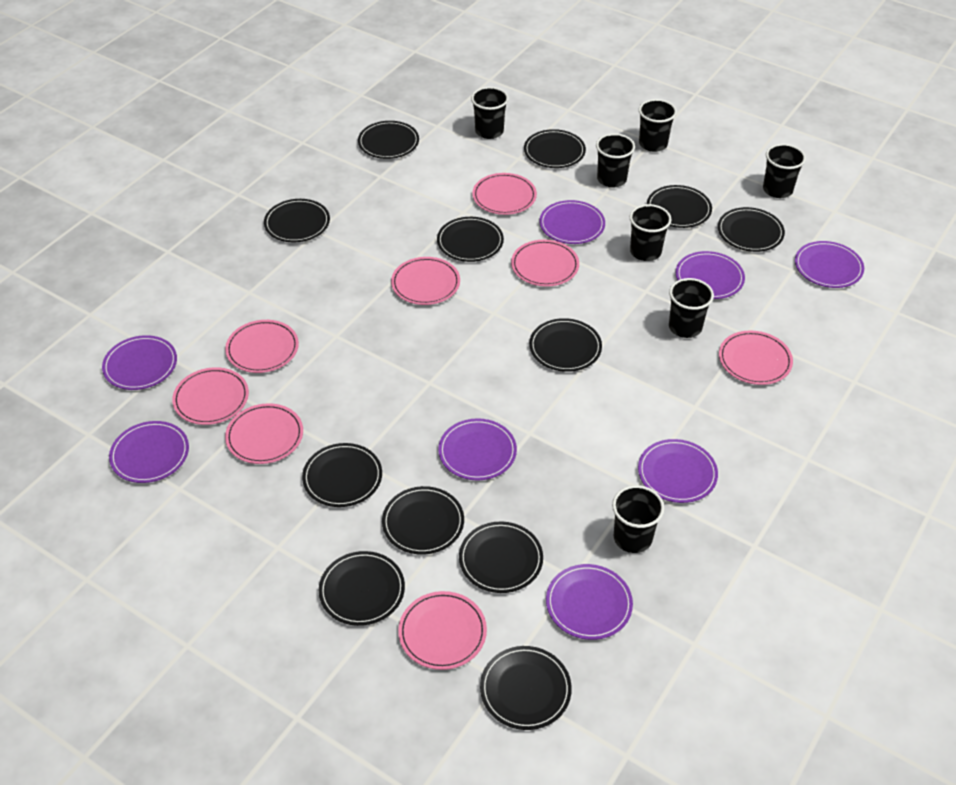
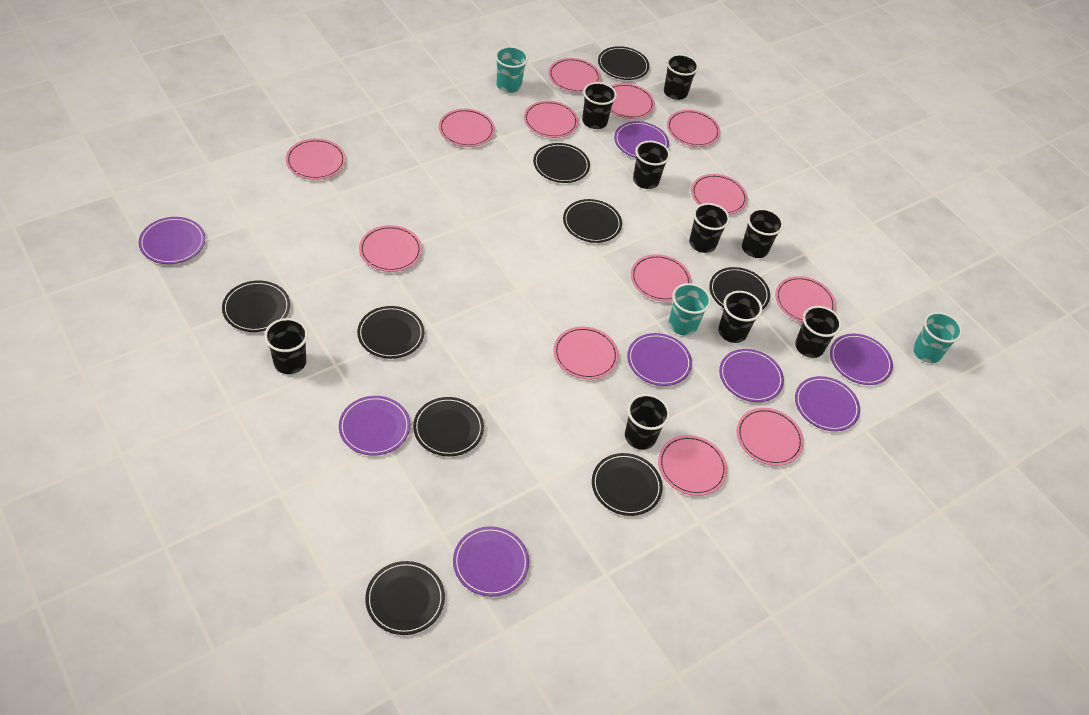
black cup: [471,87,509,139] [596,133,635,187] [612,485,664,553] [630,204,672,261] [639,99,677,152] [669,278,714,338] [763,144,806,198] = 7 -> [264,318,308,374] [582,82,617,129] [625,394,670,450] [633,141,670,189] [664,54,699,100] [689,203,730,253] [718,291,762,343] [742,208,784,258] [795,306,842,358] = 9
black plate: [264,199,330,243] [302,443,382,507] [319,551,405,626] [358,121,419,159] [382,486,464,555] [437,217,504,262] [459,521,543,593] [480,646,572,730] [524,129,586,168] [529,318,602,372] [647,185,712,228] [718,207,785,252] = 12 -> [222,281,290,332] [357,306,424,359] [365,561,445,635] [413,397,484,456] [533,143,590,183] [563,199,622,243] [592,453,663,516] [598,46,649,80] [709,267,770,310] = 9
pink plate: [172,367,249,425] [225,320,299,373] [225,403,303,464] [391,257,460,305] [398,591,487,670] [472,173,537,215] [511,240,579,287] [719,330,793,385] = 8 -> [286,138,346,180] [359,225,422,272] [439,109,495,147] [524,101,579,138] [548,58,601,92] [553,327,619,379] [611,83,655,119] [631,254,692,302] [658,435,727,496] [667,110,720,147] [691,174,748,215] [736,408,804,466] [775,276,836,323] = 13
turquoise cup: none = 0 -> [495,46,528,93] [669,283,711,336] [913,312,963,363] = 3

